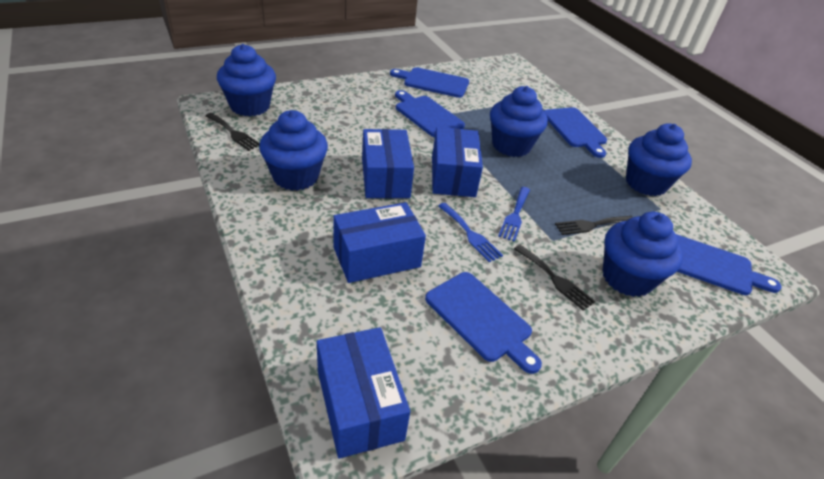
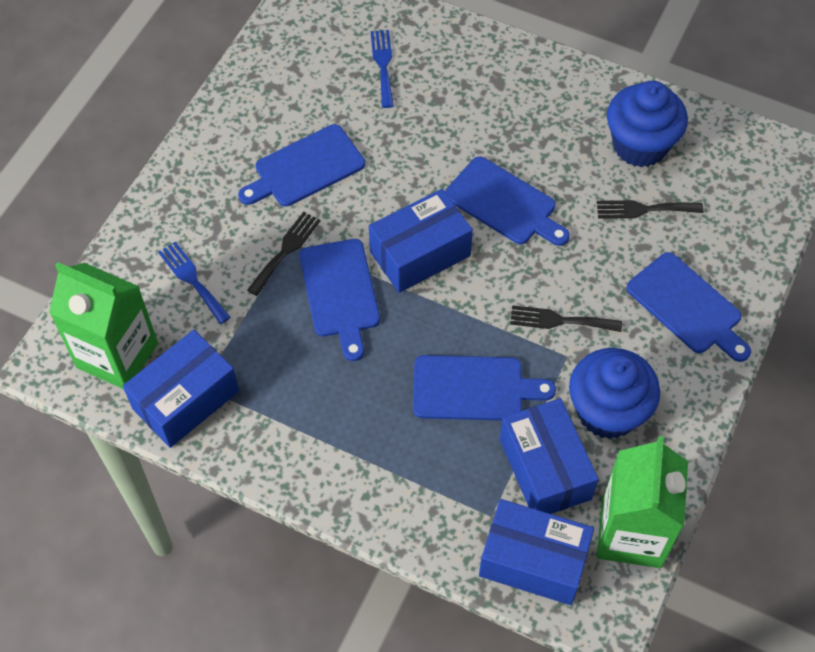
blue cupcake: [217,44,276,116] [259,110,328,191] [490,86,548,157] [603,212,683,297] [626,123,692,196] = 5 -> [569,348,660,439] [607,81,688,167] = 2
green carton: none = 0 -> [49,262,158,389] [597,436,688,568] = 2

